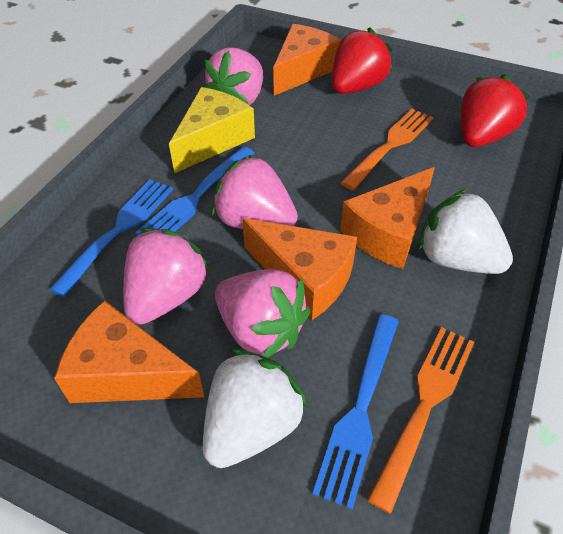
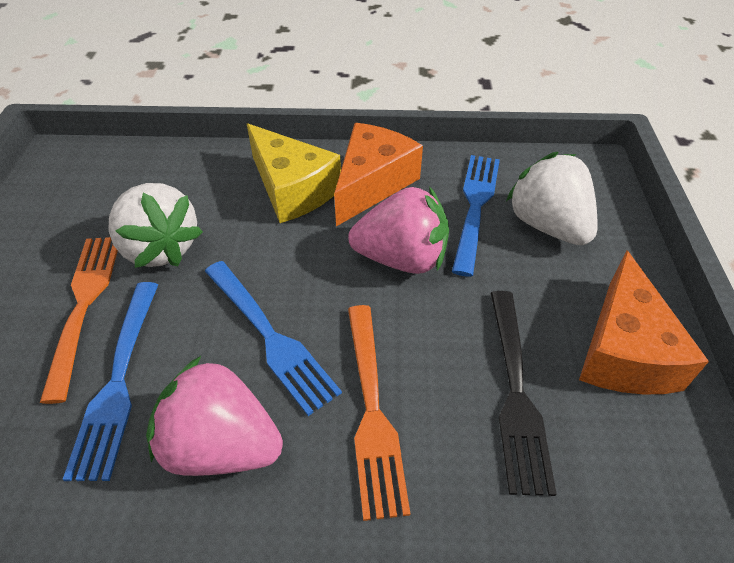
black fork: none = 0 -> [491,291,557,496] = 1
orange cheese: [54,300,204,403] [242,218,357,320] [273,24,341,96] [340,167,435,269] = 4 -> [334,123,423,226] [579,251,709,395] = 2
pink strawberry: [123,228,211,324] [204,47,263,105] [212,154,298,229] [215,269,310,358] = 4 -> [146,355,283,476] [348,187,449,274] = 2
red strawberry: [332,27,392,94] [461,74,530,147] = 2 -> none = 0

